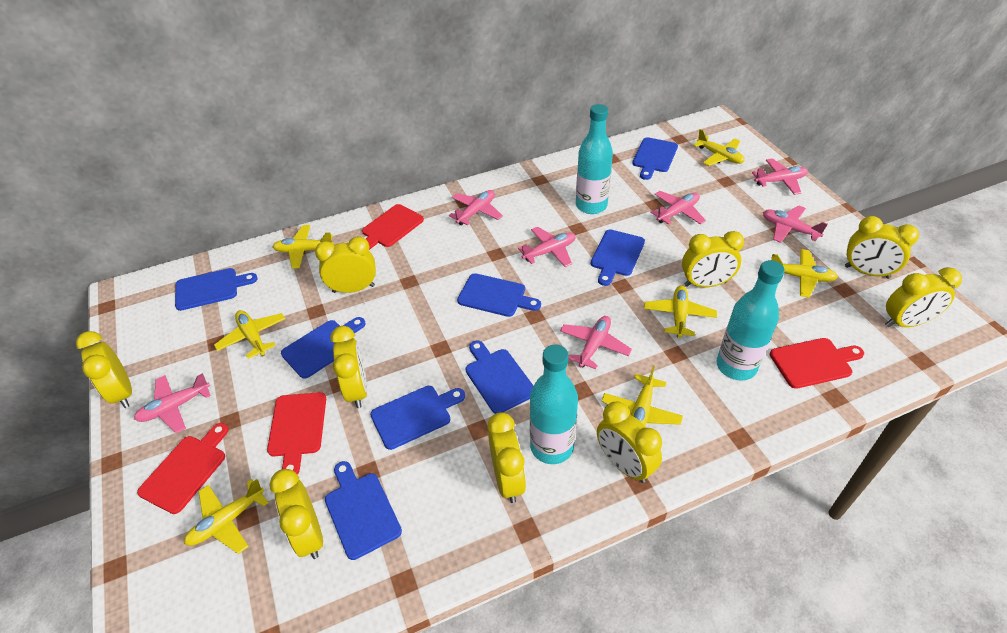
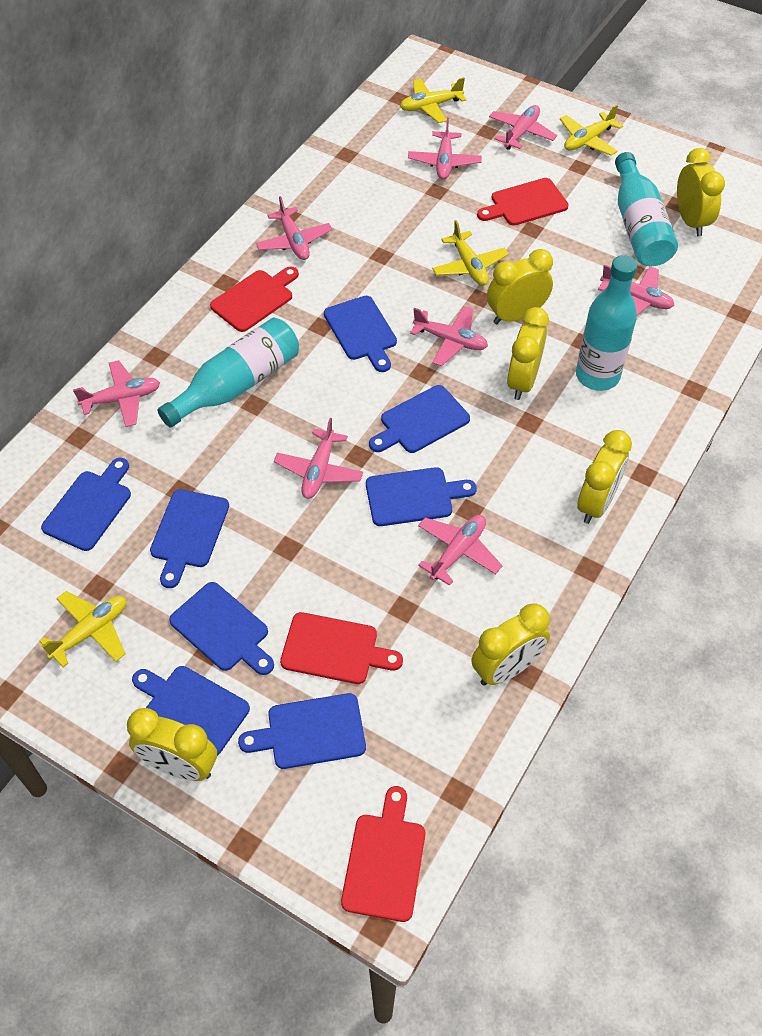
pink plane: [134,373,211,433] [449,190,503,225] [518,227,576,267] [560,316,632,369] [650,191,706,225] [752,158,808,195] [763,205,828,243] = 7 -> [73,360,160,427] [256,196,332,260] [274,418,363,499] [408,118,482,180] [410,306,488,366] [418,515,503,586] [489,105,557,150] [598,264,675,315] = 8
yellow clock: [76,331,132,408] [269,469,323,559] [315,236,376,293] [330,326,367,408] [488,412,526,503] [597,401,662,483] [682,231,744,287] [845,216,919,279] [885,267,962,327] = 9 -> [127,708,217,781] [471,603,550,686] [487,249,553,324] [507,307,549,400] [577,430,632,524] [677,148,725,236] = 6
yellow plane: [184,479,268,554] [214,310,285,359] [272,225,334,269] [602,365,683,426] [644,285,717,338] [693,129,745,166] [771,249,838,298] = 7 -> [39,591,126,667] [400,78,466,123] [432,220,509,286] [560,105,623,155] = 4

